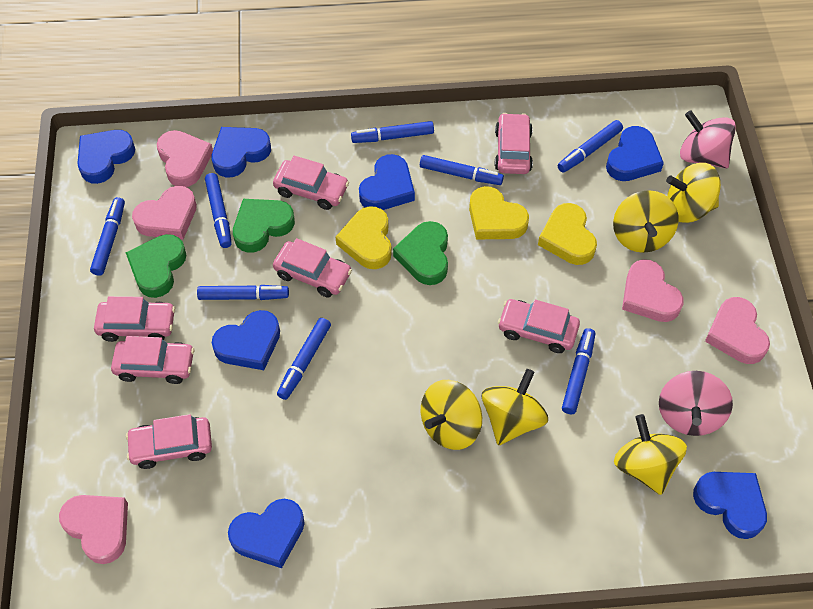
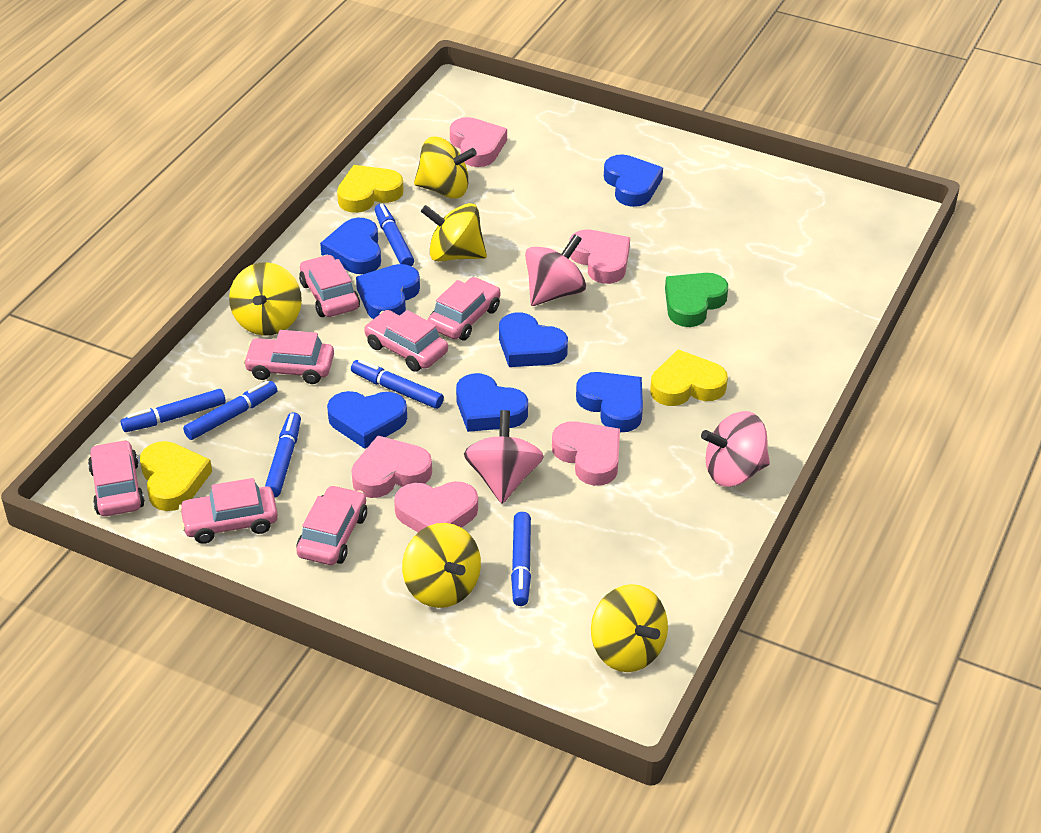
blue marker: [90,197,125,276] [197,285,289,300] [205,173,232,248] [277,318,331,400] [351,121,434,143] [420,155,504,185] [558,120,623,173] [562,328,595,414] = 8 -> [121,389,226,432] [183,381,277,440] [265,412,301,497] [351,359,444,409] [375,204,414,266] [511,512,531,606] = 6
green heart: [126,234,186,298] [233,199,295,253] [393,221,448,285] = 3 -> [665,273,728,327] = 1
pink spinning top: [659,371,733,436] [680,110,736,169] = 2 -> [464,410,544,504] [525,234,586,306] [701,411,770,487] = 3

